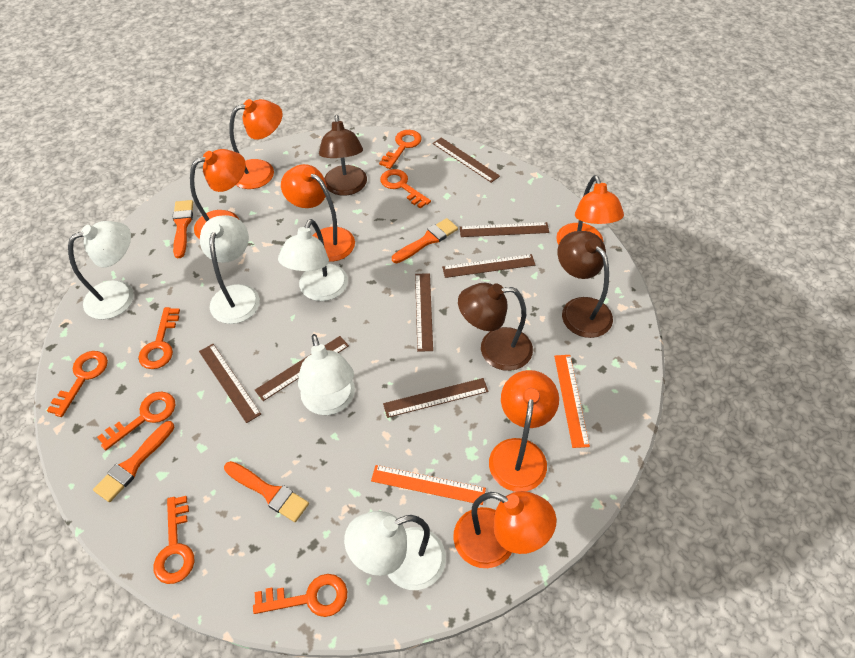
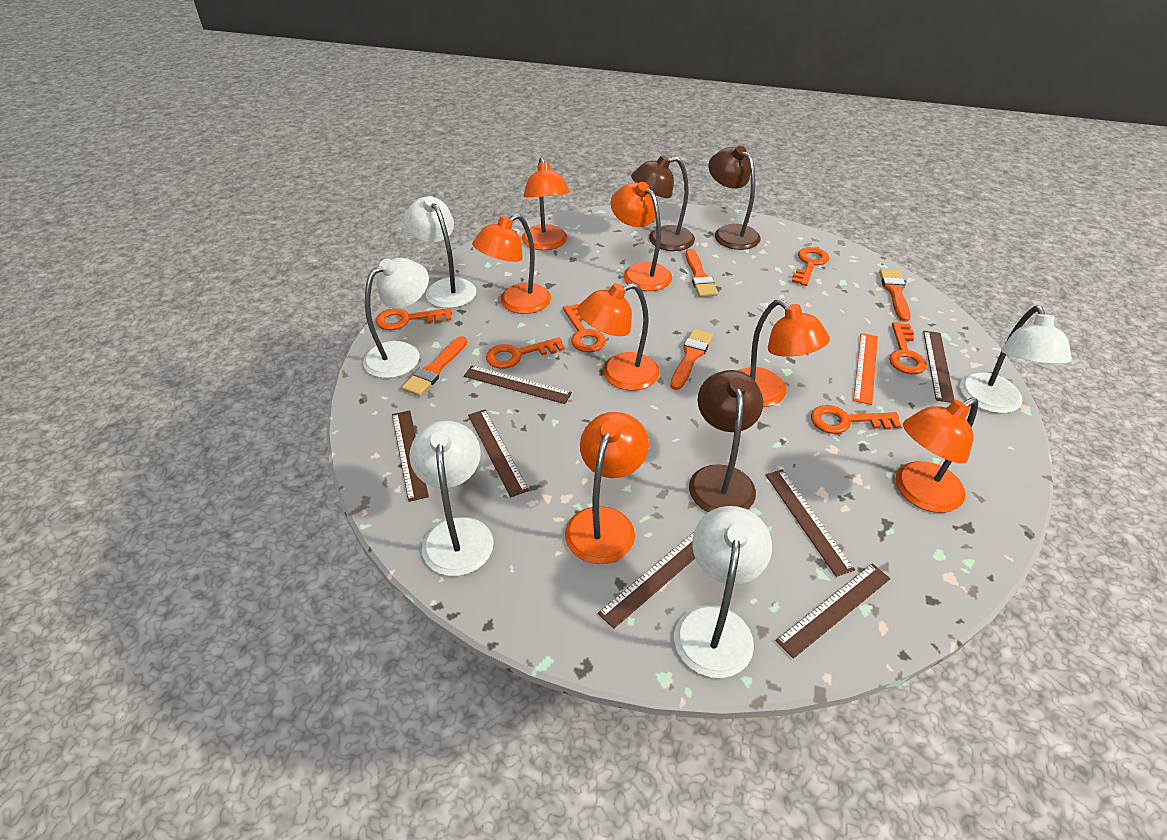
orange key: [47,351,108,417] [97,392,175,450] [138,307,180,369] [153,496,195,584] [253,574,347,617] [379,130,422,169] [380,169,431,209] = 7 -> [375,308,452,330] [486,337,565,369] [563,304,606,352] [792,247,829,286] [811,405,901,434] [889,322,927,374] = 6
orange lamp: [190,149,246,239] [229,99,282,189] [281,164,355,262] [453,491,557,568] [489,370,559,492] [556,175,624,245] = 6 -> [472,214,551,314] [522,157,570,250] [565,412,649,564] [577,283,660,391] [610,182,672,291] [738,299,830,407] [896,397,978,513] = 7
orange ruler: [371,465,486,505] [554,355,590,448] = 2 -> [853,333,878,405] = 1

